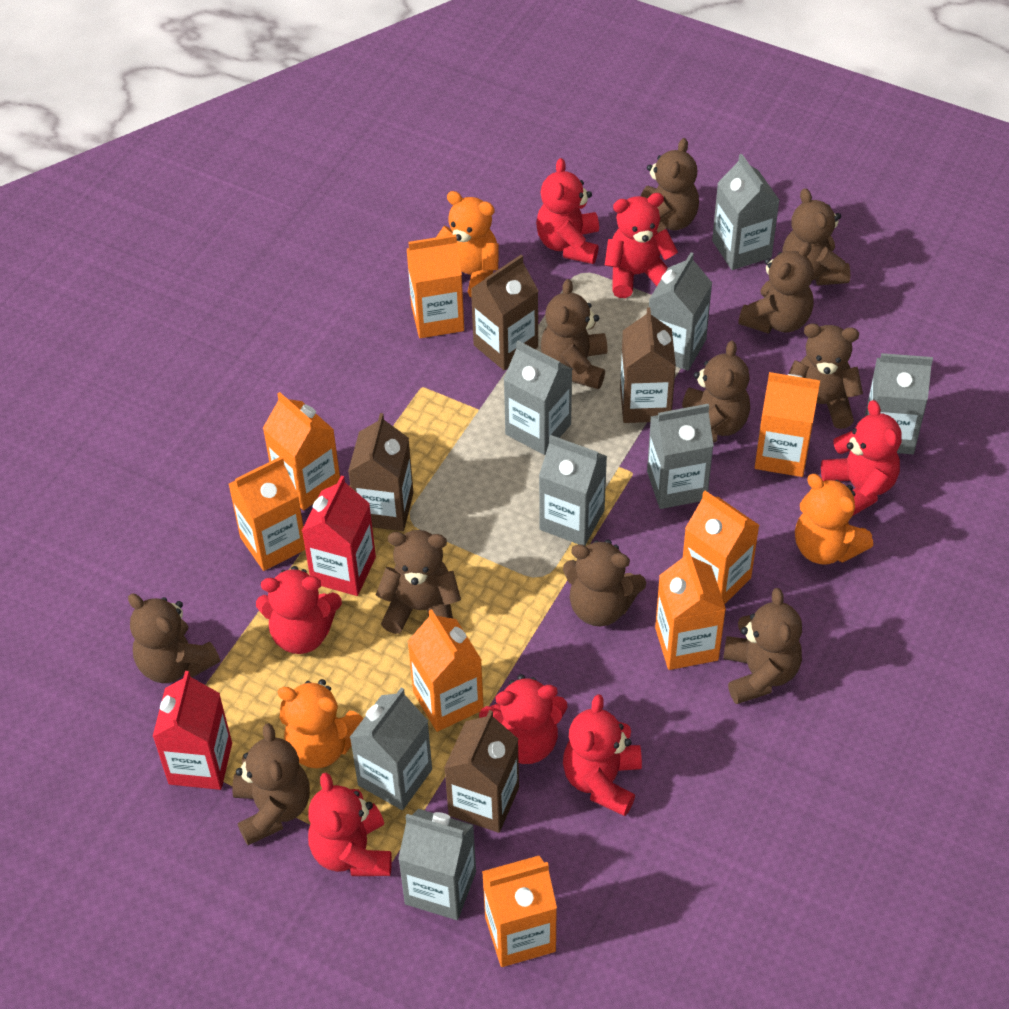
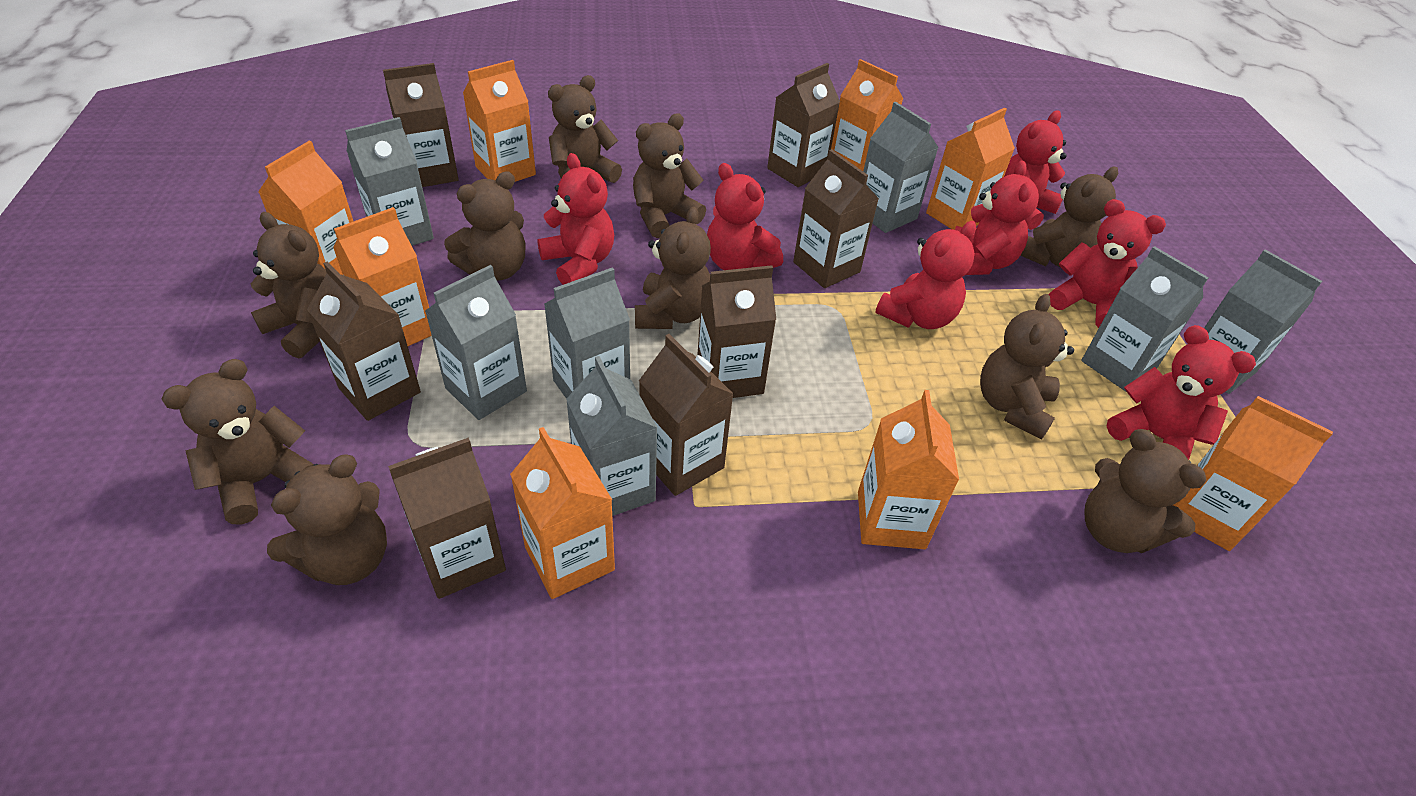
brown carton: [348,413,414,531] [444,710,519,833] [471,255,538,371] [620,307,676,423] = 4 -> [307,262,421,421] [383,63,459,187] [388,438,506,599] [639,334,733,496] [697,265,776,398] [767,63,840,187] [793,149,879,288] = 7
brown teddy bear: [128,594,220,683] [232,723,310,845] [376,530,461,634] [541,279,608,389] [563,540,646,626] [641,138,699,233] [682,340,750,443] [723,588,802,704] [738,242,814,334] [783,188,850,285] [788,323,863,429] = 11 -> [162,359,314,525] [251,212,327,358] [267,454,387,585] [444,171,525,281] [548,75,622,183] [633,113,706,238] [635,207,711,329] [980,294,1074,440] [1020,167,1118,267] [1084,429,1207,553] = 10
grey carton: [350,688,432,810] [398,809,476,920] [503,341,572,455] [539,435,607,546] [647,404,714,509] [649,252,712,371] [712,154,780,270] [865,353,933,454] = 8 -> [345,117,434,246] [425,265,527,420] [544,267,630,398] [566,356,658,516] [863,102,939,233] [1081,246,1209,392] [1204,249,1322,394] = 7
orange teddy bear: [278,679,364,768] [436,191,499,297] [795,474,873,564] = 3 -> none = 0
red carton: [152,671,232,790] [302,476,376,596] = 2 -> none = 0

